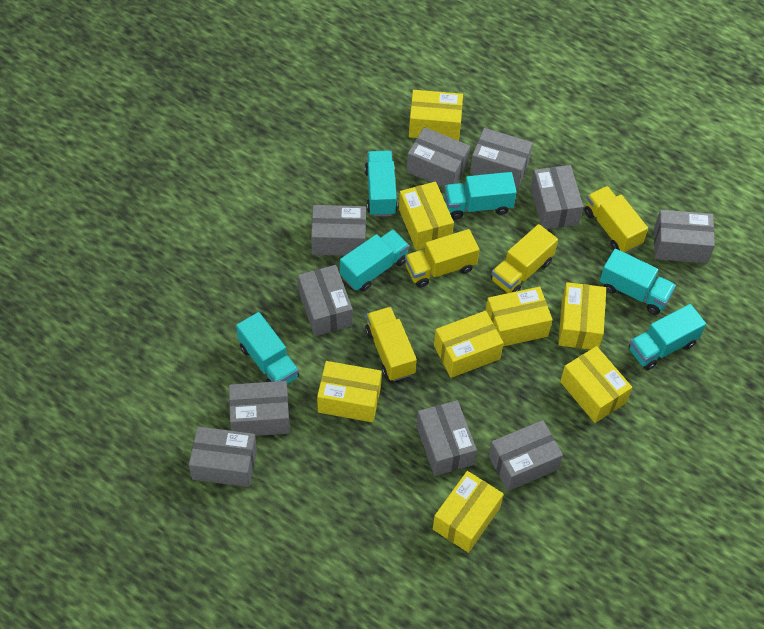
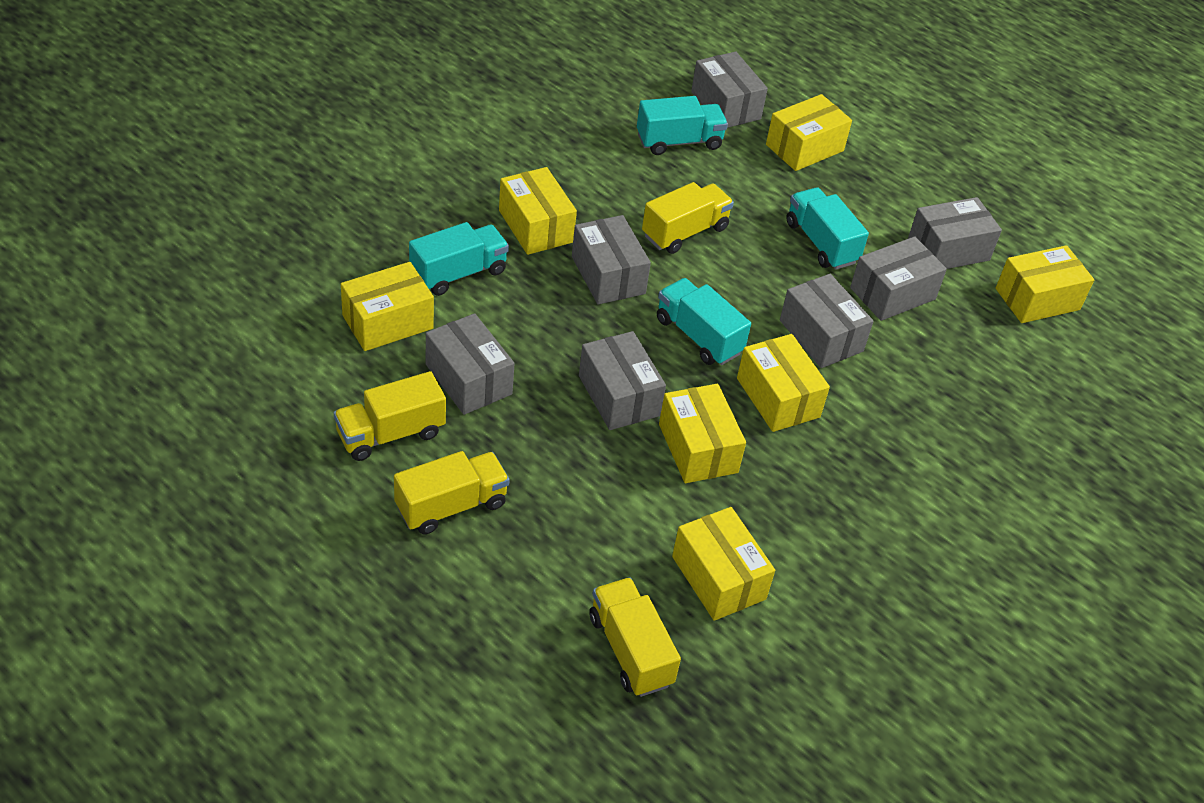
grey box: [189,426,257,487] [229,381,290,436] [298,265,353,336] [311,205,366,256] [407,127,470,188] [416,400,477,476] [470,128,533,189] [489,420,563,491] [530,165,583,229] [654,210,715,263] = 10 -> [426,313,515,415] [572,215,651,304] [579,331,666,430] [691,52,768,128] [780,274,873,368] [850,237,947,321] [908,197,1002,269] = 7
turquoise truck: [236,312,299,384] [340,229,409,292] [365,151,398,216] [444,172,517,219] [600,249,676,315] [629,304,706,370] = 6 -> [409,222,509,296] [637,96,728,155] [657,278,751,365] [786,187,869,270] = 4
yellow box: [317,361,382,422] [399,182,454,250] [409,90,463,141] [433,471,504,553] [434,311,504,378] [486,287,553,346] [558,282,606,350] [560,346,632,423] = 8 -> [341,262,434,351] [499,167,577,255] [659,384,746,483] [672,507,775,621] [737,334,830,432] [766,94,852,171] [995,245,1094,323] = 7

